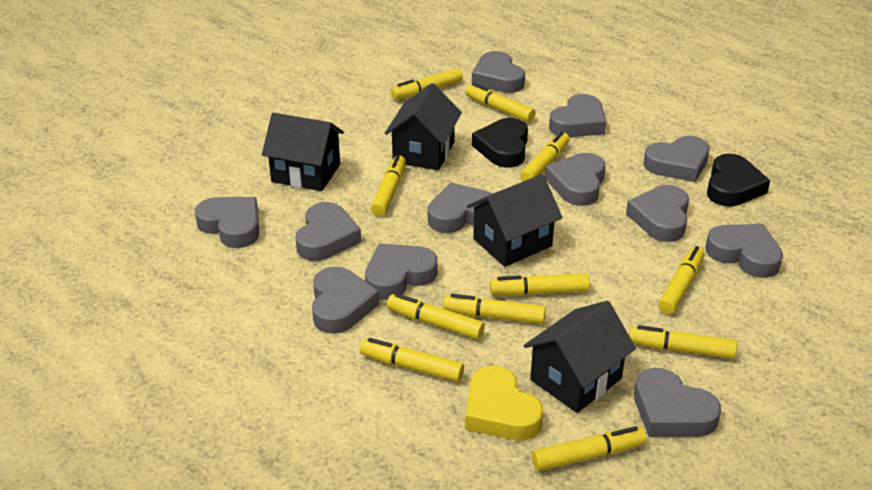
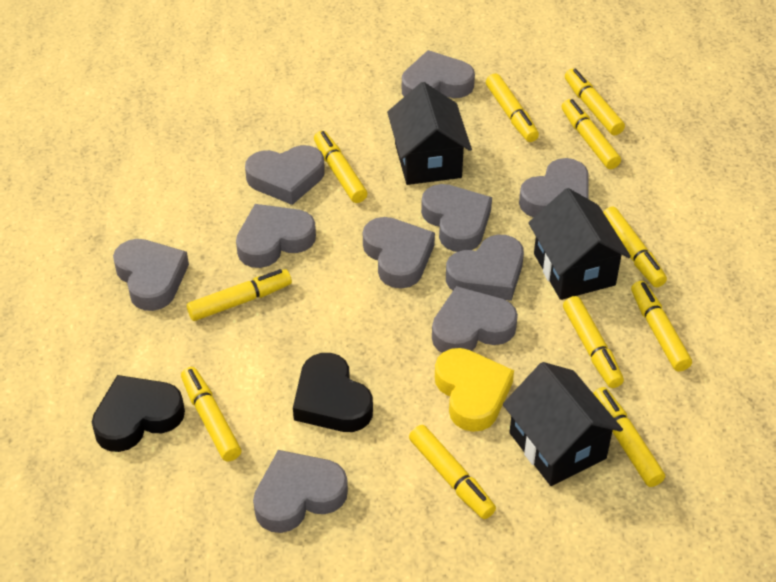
black house: [262,113,344,191] [385,83,462,170] [467,174,563,267] [524,301,636,413] = 4 -> [387,82,472,185] [503,362,623,486] [528,188,631,300] = 3
grey heart: [195,197,259,248] [296,202,361,261] [312,266,379,334] [365,243,438,300] [428,182,492,233] [472,51,525,93] [545,153,605,206] [549,94,606,137] [626,185,689,242] [634,368,721,437] [643,136,710,182] [705,224,783,278] = 12 -> [113,239,189,311] [236,204,316,268] [245,145,325,205] [253,450,348,533] [363,217,435,289] [402,50,475,98] [421,184,492,252] [432,286,518,353] [446,235,524,301] [519,158,589,218] = 10

